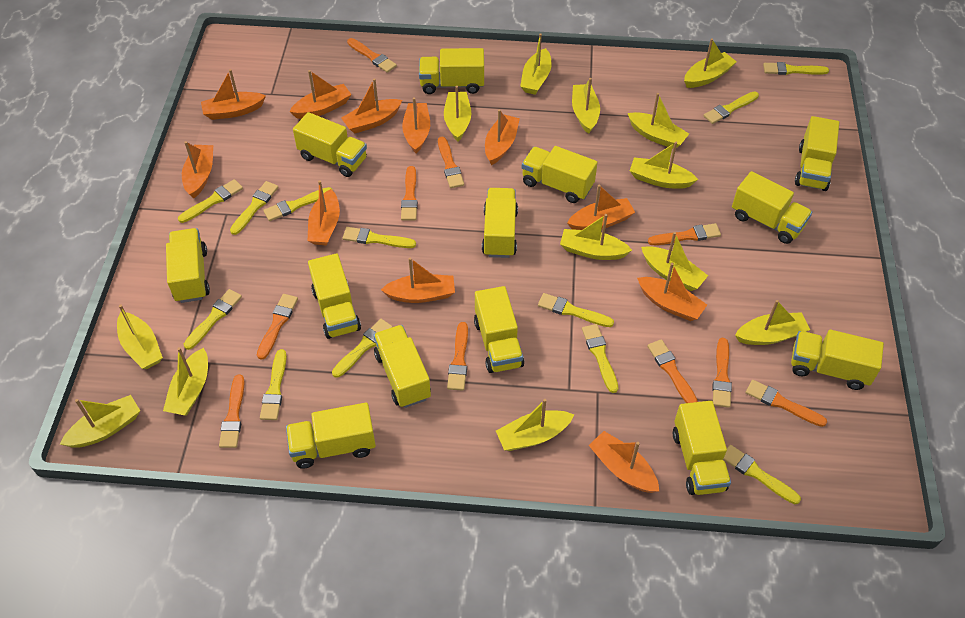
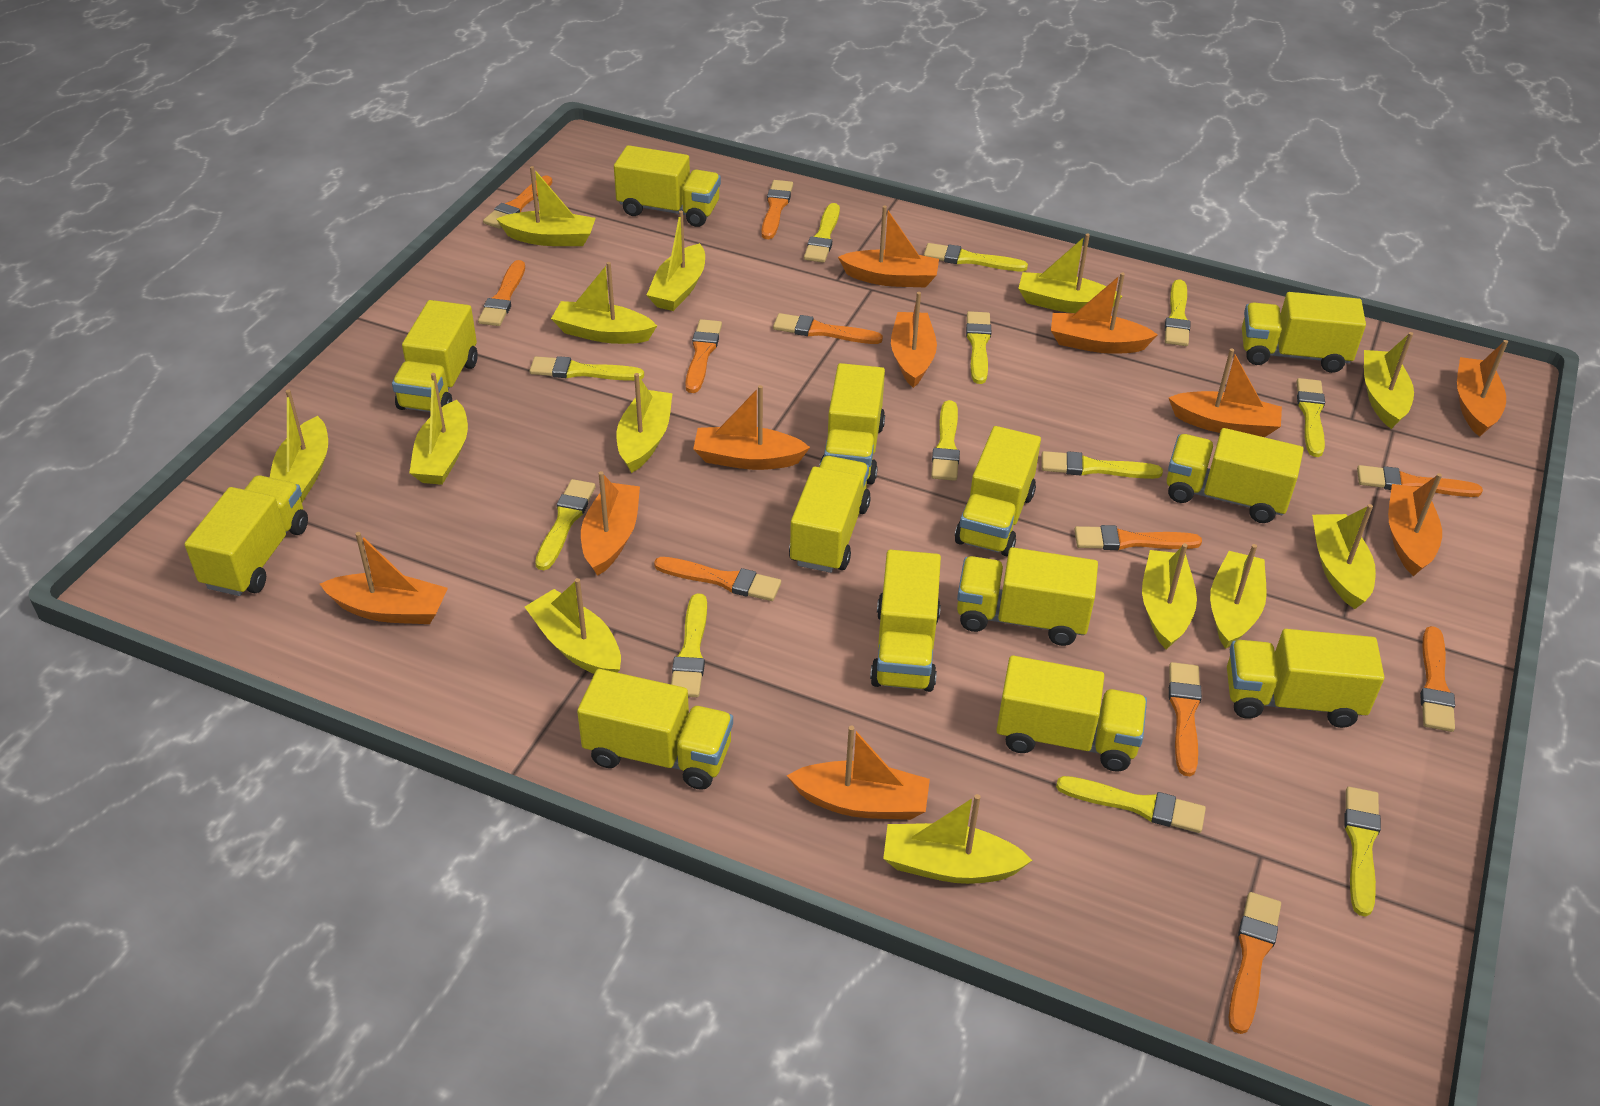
orange boat: [182,141,213,198] [201,69,266,120] [289,70,352,119] [308,180,340,246] [341,78,402,133] [381,257,455,303] [402,97,430,154] [485,110,520,165] [567,184,635,230] [589,431,659,493] [637,263,707,321] = 11 -> [320,532,448,624] [581,471,640,576] [693,385,810,470] [787,726,930,820] [838,206,939,287] [891,292,937,388] [1051,273,1158,354] [1169,349,1282,437] [1388,473,1442,576] [1457,340,1508,437] = 10
orange brush: [219,375,245,448] [257,294,298,360] [347,38,397,73] [401,166,418,220] [438,137,464,188] [447,322,468,391] [647,339,698,403] [648,223,721,245] [712,338,732,408] [746,380,827,427] = 10 -> [478,260,525,326] [483,175,552,229] [654,557,781,601] [685,319,722,393] [761,180,793,239] [773,313,883,344] [1074,525,1202,550] [1169,662,1202,776] [1229,892,1281,1034] [1357,465,1483,497] [1420,626,1455,732] = 11

